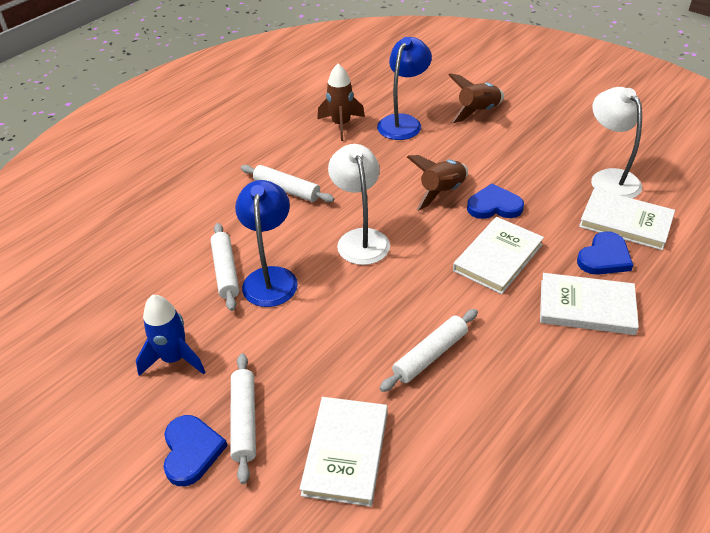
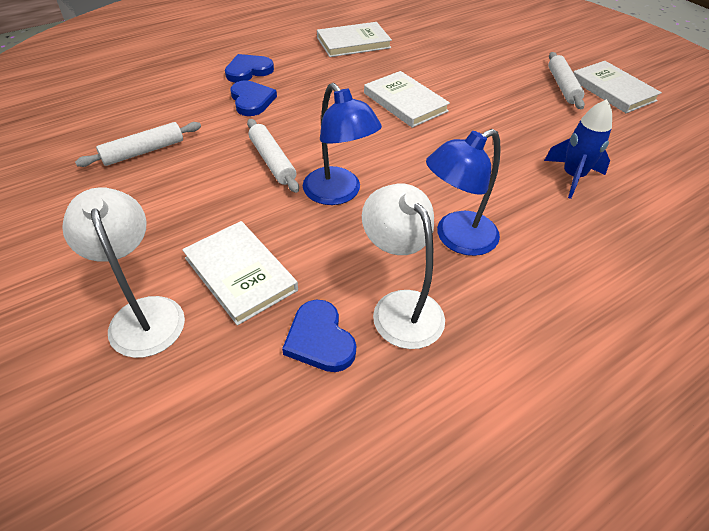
brown rocket: [317,64,365,141] [407,155,468,211] [449,73,504,123] = 3 -> none = 0
white rolling pin: [210,223,239,311] [230,353,256,484] [241,165,334,202] [380,309,478,392] = 4 -> [75,122,201,167] [247,119,299,193] [548,52,585,109] = 3

